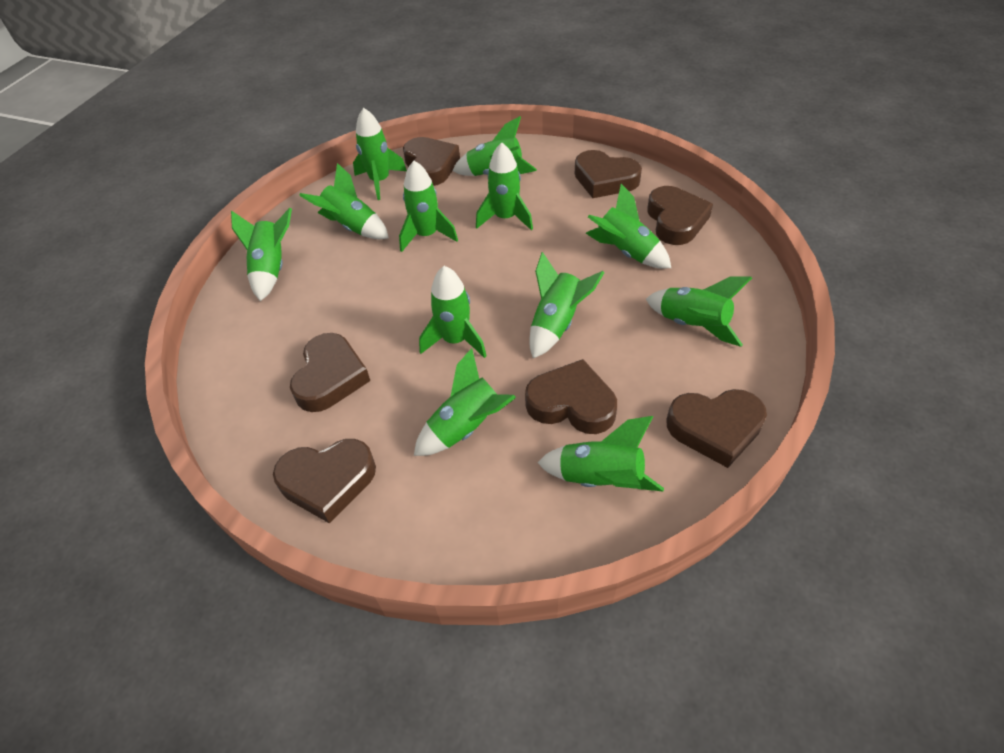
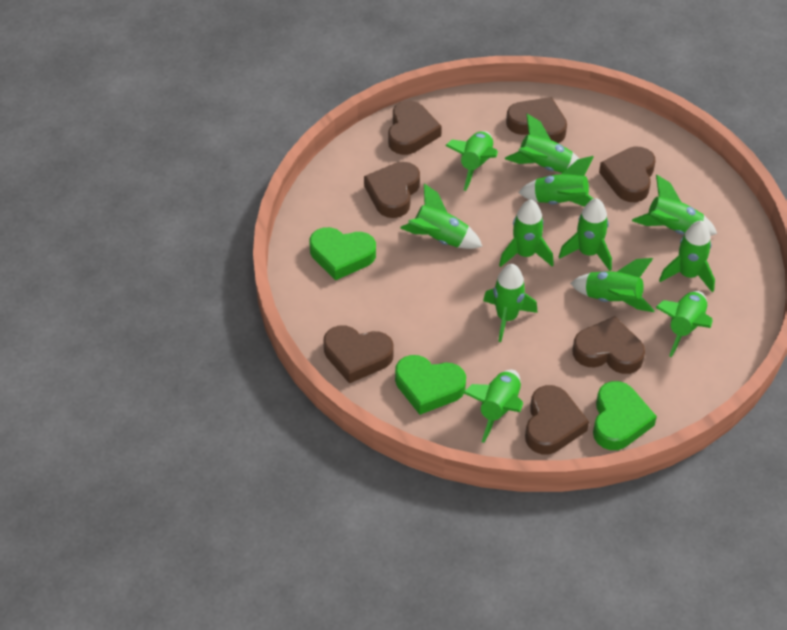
green heart: none = 0 -> [309,227,376,281] [395,355,466,415] [593,381,657,450] = 3

